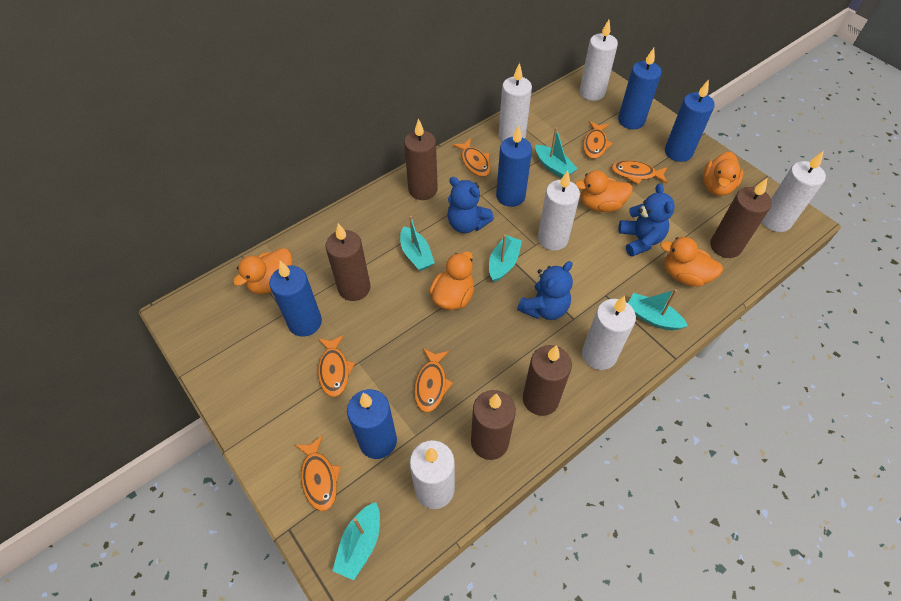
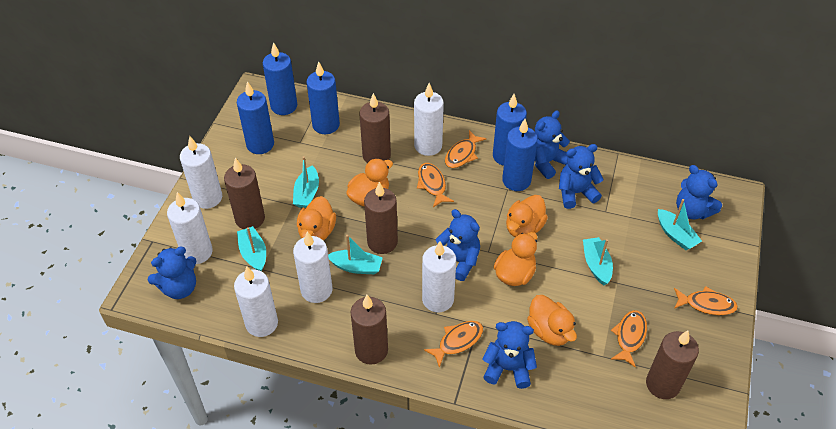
blue teddy bear: [447,177,494,233] [517,261,573,320] [618,183,675,257] = 3 -> [148,246,197,299] [436,209,480,281] [482,321,537,389] [535,110,570,179] [559,144,604,209] [676,165,722,219] = 6
orange fish: [295,435,341,511] [318,335,355,397] [414,348,453,412] [452,138,491,177] [583,121,613,159] [611,160,667,184] = 6 -> [417,163,454,207] [424,321,483,368] [445,130,487,168] [611,310,647,368] [674,286,738,315] = 5

